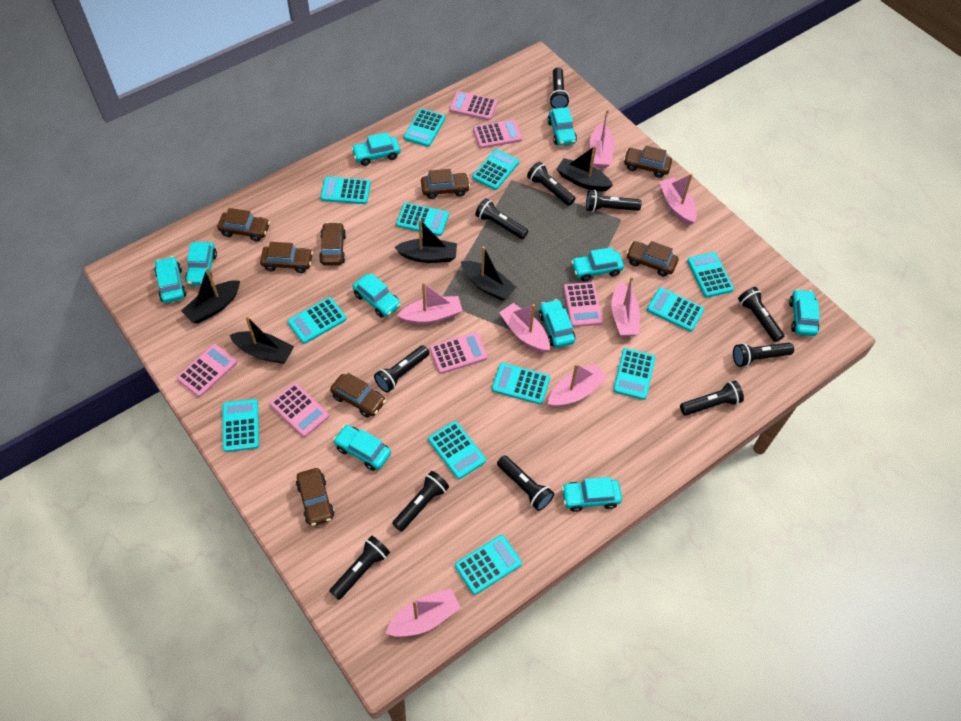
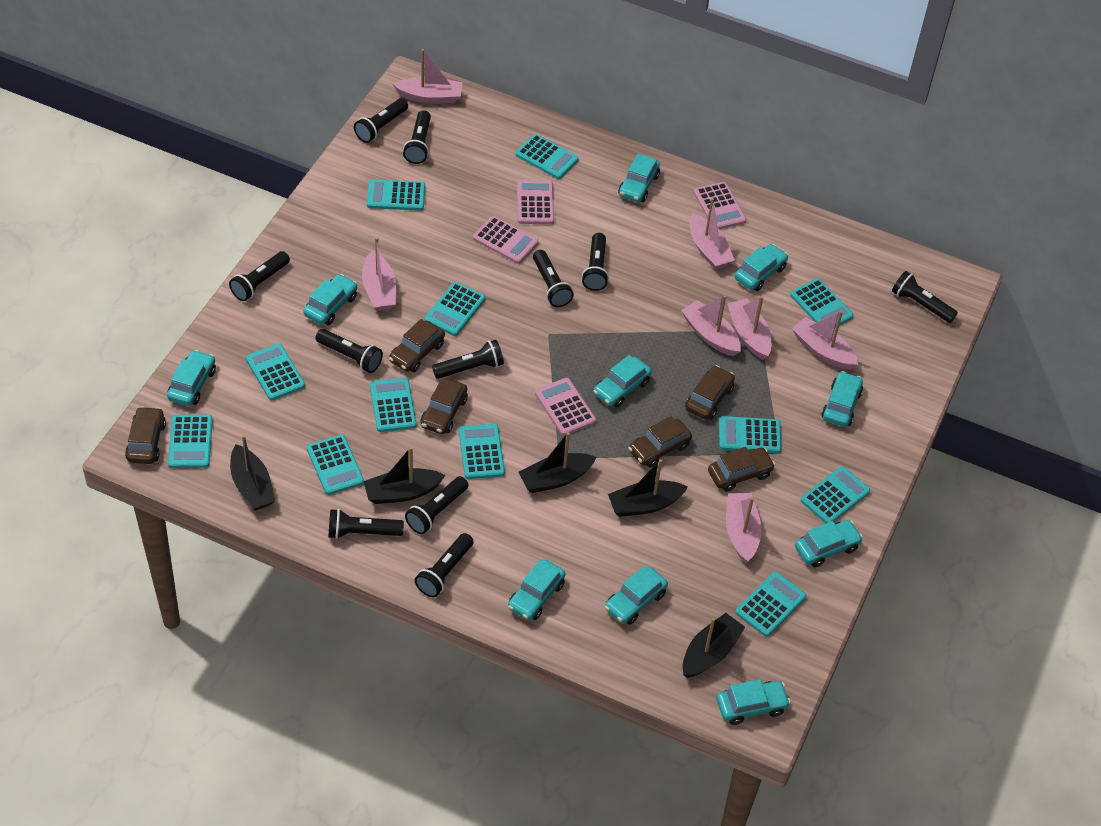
brown car: [218,208,270,242] [260,242,313,273] [296,468,335,526] [319,222,346,265] [330,373,386,418] [421,169,470,199] [623,146,672,178] [626,241,678,277] = 8 -> [125,406,166,464] [389,319,445,372] [421,378,468,434] [628,416,692,468] [685,365,735,420] [708,447,775,492] = 6
pink calculator: [176,344,237,397] [270,383,329,437] [429,332,488,374] [449,91,498,120] [473,120,522,148] [564,282,603,327] = 6 -> [473,216,539,264] [517,180,554,224] [535,378,596,436] [693,182,747,229] = 4

